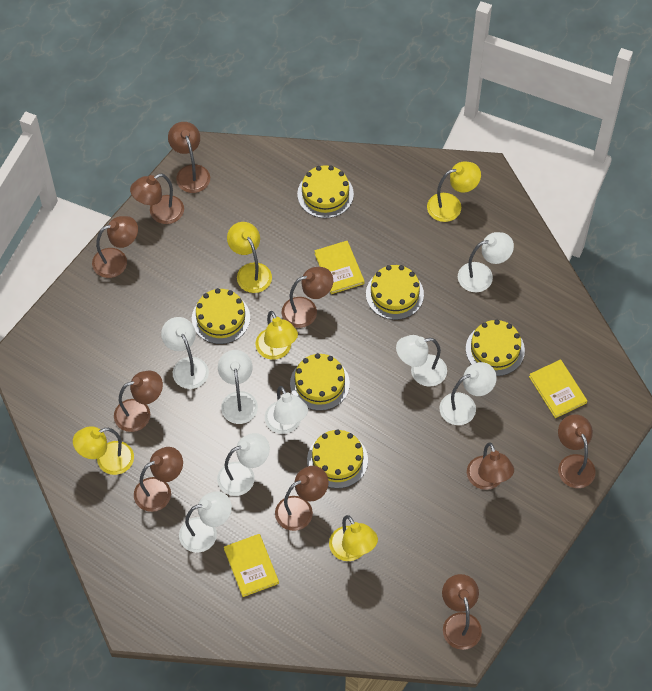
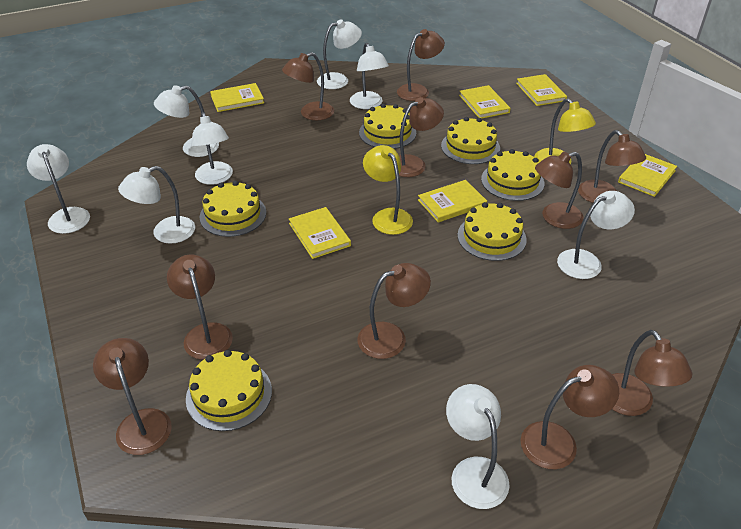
yellow book: [224,534,279,597] [314,241,365,294] [529,359,587,418] = 3 -> [210,83,264,112] [289,207,351,259] [418,180,487,223] [459,85,511,119] [516,74,567,106] [618,154,677,197] = 6
yellow lamp: [73,426,134,475] [227,222,272,293] [255,311,298,360] [329,515,378,561] [427,161,481,222] = 5 -> [363,145,413,235] [534,98,596,164] = 2

